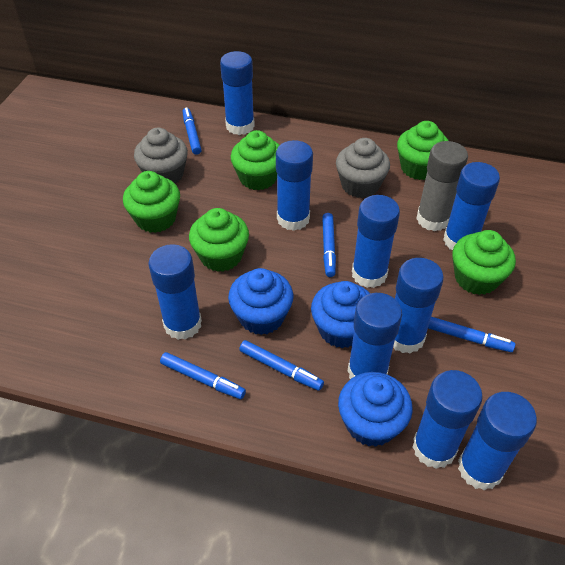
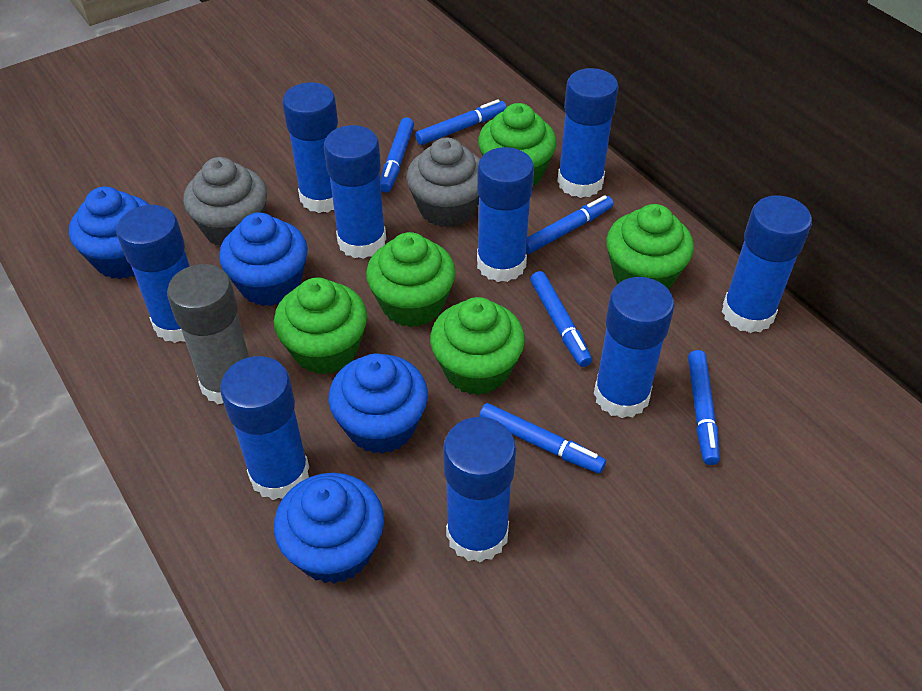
blue cupcake: [228,268,293,335] [311,281,370,348] [338,372,413,447] = 3 -> [69,187,149,279] [219,212,308,306] [274,473,384,584] [328,353,428,454] = 4
blue marker: [160,352,246,399] [183,107,202,155] [239,340,324,391] [322,213,336,277] [428,317,515,352] = 5 -> [380,117,414,192] [415,99,506,145] [479,403,606,474] [526,195,614,254] [530,271,592,367] [688,350,720,465] = 6

